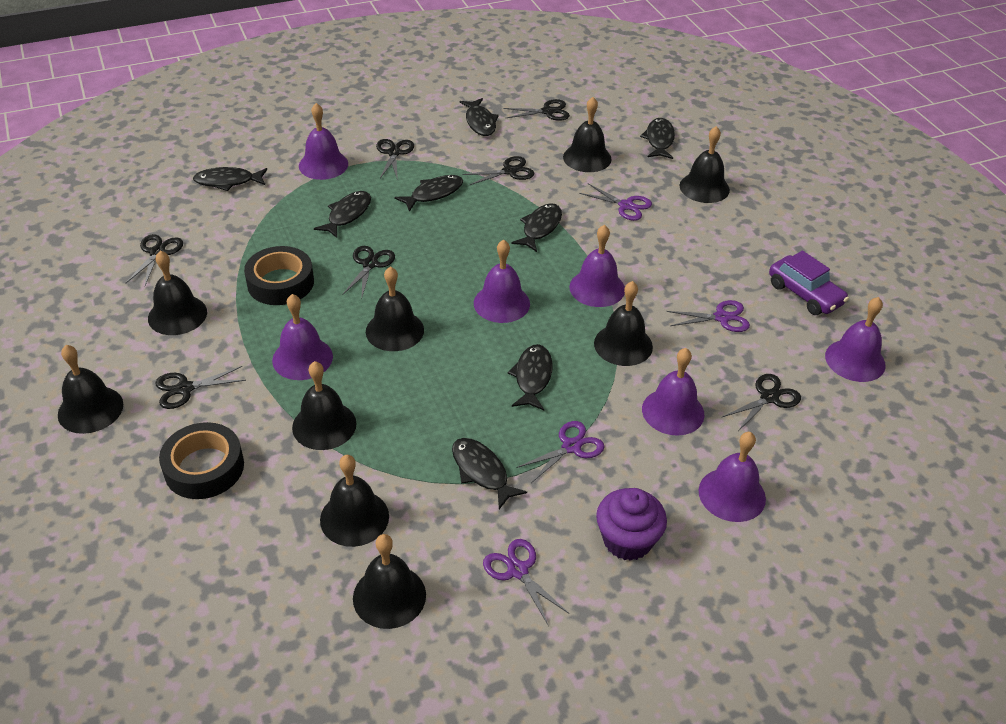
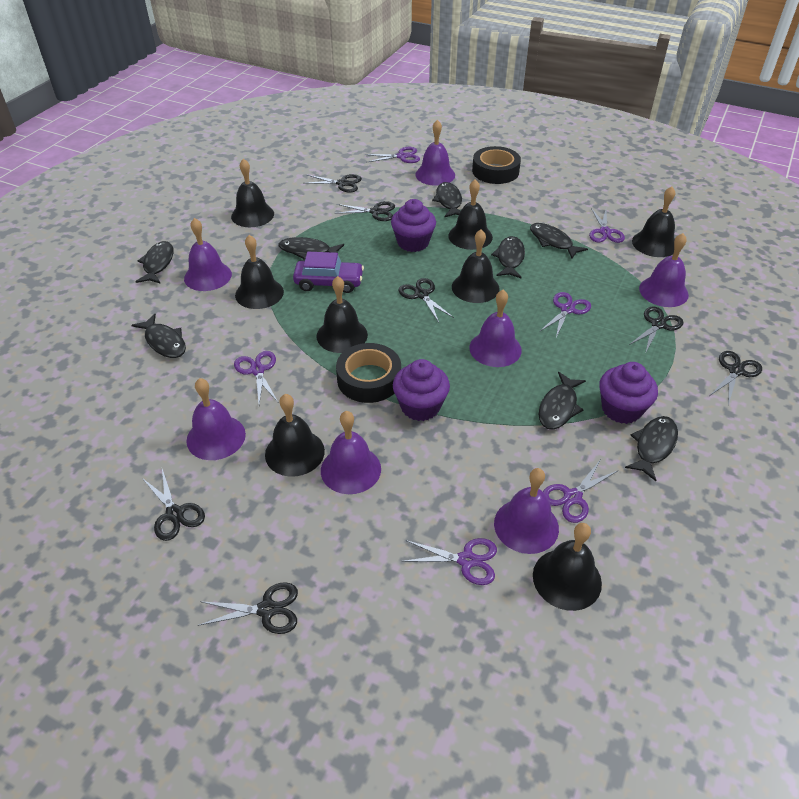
black bell: [58,345,123,434] [148,251,207,335] [292,361,357,450] [320,455,389,547] [353,534,426,629] [366,266,424,351] [563,97,612,172] [594,281,653,366] [680,126,730,203] = 9 -> [231,158,274,227] [235,235,284,309] [265,394,325,477] [317,276,368,353] [448,179,493,250] [452,229,500,303] [533,523,602,611] [632,187,675,257] = 8
purple cupcake: [596,488,667,561] = 1 -> [391,199,436,252] [393,359,450,421] [599,362,658,424] = 3
purple scissors: [483,539,569,625] [516,421,605,483] [579,183,652,221] [666,300,750,332] = 4 -> [234,351,279,404] [364,147,420,163] [402,538,497,585] [539,292,591,338] [543,459,619,523] [589,208,625,243] = 6

